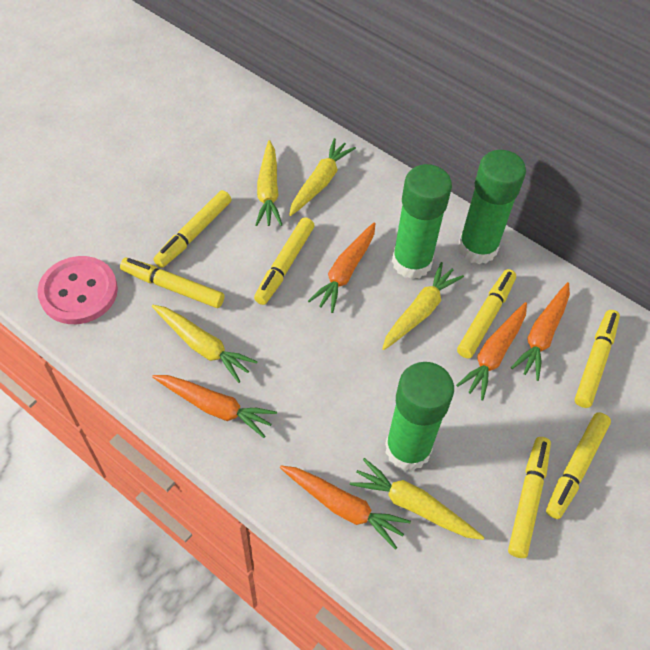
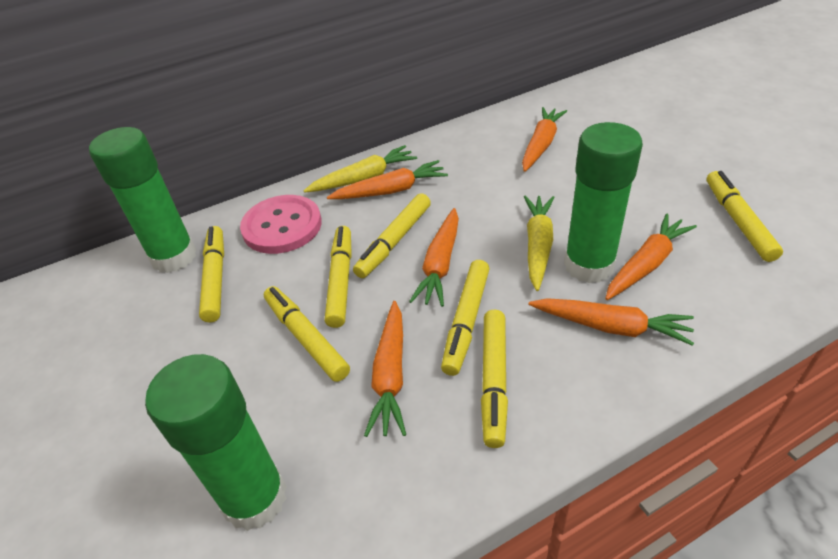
orange carrot: [152,375,277,438] [280,466,411,550] [308,222,375,313] [456,302,527,400] [511,282,570,381] = 5 -> [327,160,448,199] [364,301,406,437] [409,208,459,307] [522,107,567,172] [529,298,694,346] [605,213,697,300] = 6
yellow carrot: [152,305,258,383] [255,140,282,226] [289,138,356,216] [350,458,485,540] [382,262,464,350] = 5 -> [304,145,417,193] [524,195,555,291] = 2

